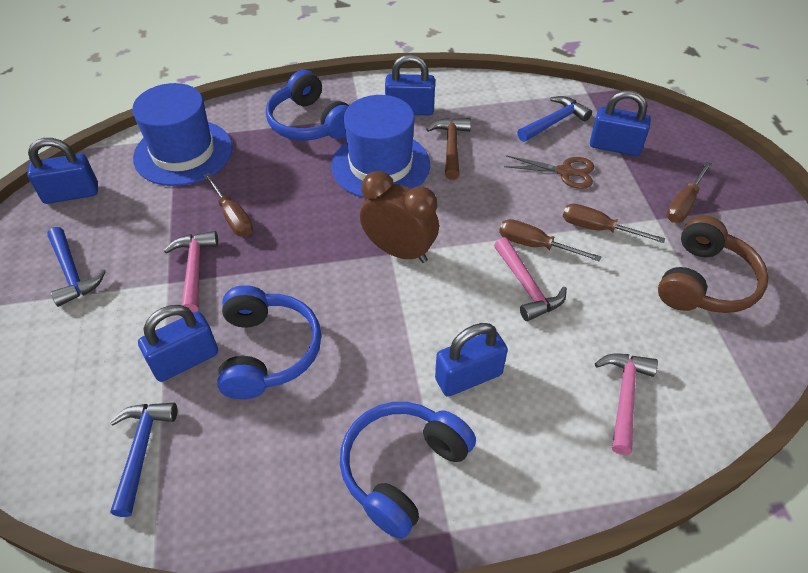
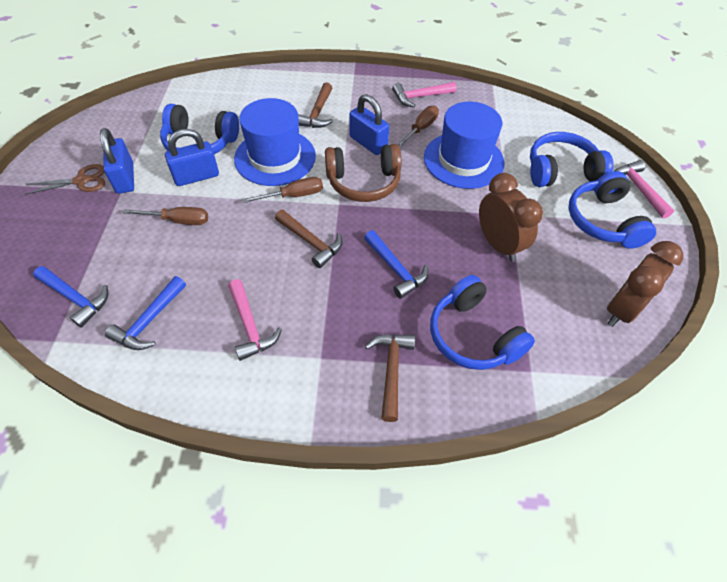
blue headphones: [217,285,321,399] [266,70,349,141] [340,402,476,539] = 3 -> [160,104,239,154] [430,275,535,370] [530,132,614,187] [568,171,656,249] = 4
blue padlock: [27,138,98,204] [138,305,218,382] [385,54,435,115] [435,323,508,397] [590,90,651,156] = 5 -> [100,128,134,194] [165,129,219,186] [350,94,389,155] = 3
brown clock: [360,171,439,263] = 1 -> [479,173,543,262] [607,241,683,327] = 2
brown hammer: [426,118,471,180] = 1 -> [275,210,343,268] [298,82,333,128] [365,334,415,422] = 3
brown screwdriver: [204,173,253,237] [499,219,601,262] [563,204,665,243] [666,162,712,223] = 4 -> [123,207,208,225] [242,177,323,203] [397,106,439,147] = 3

